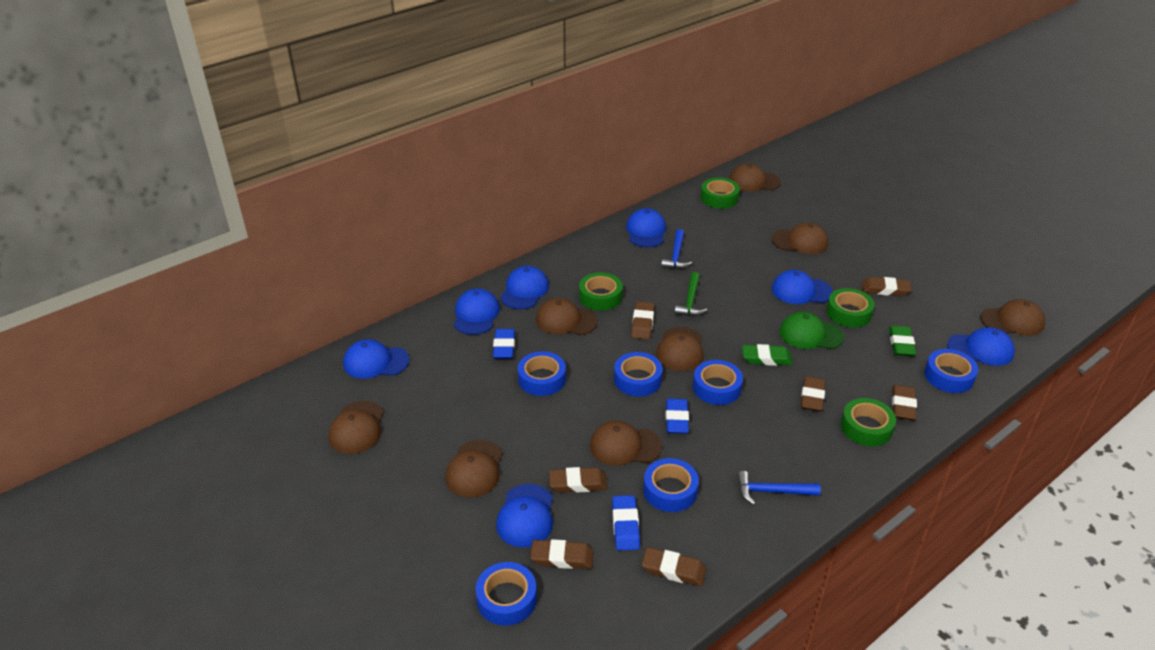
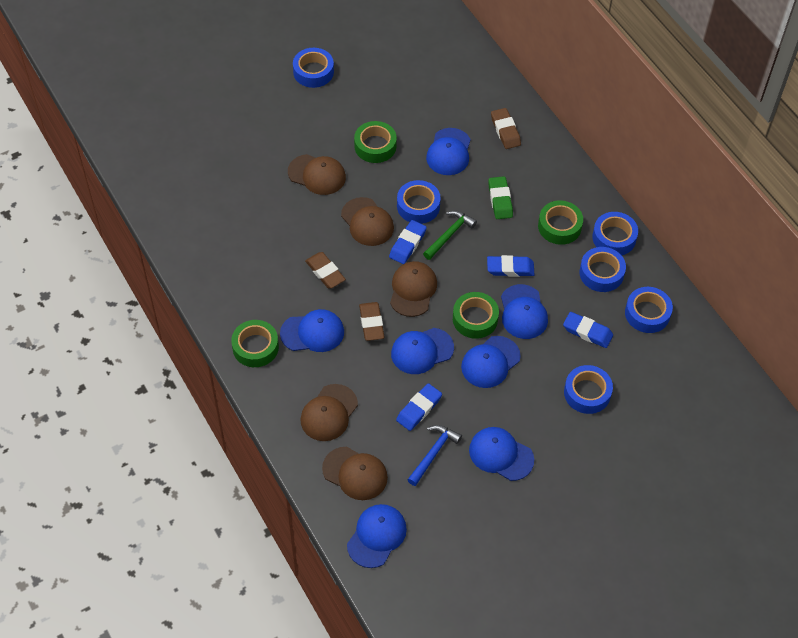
blue eraser: [493,329,515,359] [612,495,640,551] [666,398,689,434] = 3 -> [389,220,427,264] [396,383,442,431] [487,255,534,277] [563,312,613,348] = 4
blue hammer: [661,229,692,269] [737,471,821,505] = 2 -> [407,425,462,486] = 1
brown cap: [329,401,384,454] [445,440,502,498] [536,298,598,335] [590,420,662,466] [656,327,704,371] [729,163,781,192] [771,223,828,254] [980,299,1045,336] = 8 -> [288,154,346,195] [300,384,358,441] [322,447,388,500] [341,197,394,246] [390,261,437,317] = 5
brown eraser: [530,539,594,569] [549,467,607,493] [631,301,654,340] [642,547,706,586] [801,376,825,411] [862,277,911,296] [892,385,917,420] = 7 -> [305,252,346,288] [359,302,384,341] [491,108,521,149] = 3
green cap: [779,312,845,349] = 1 -> none = 0
green eraser: [742,344,793,366] [889,326,916,356] = 2 -> [488,176,513,219] = 1

